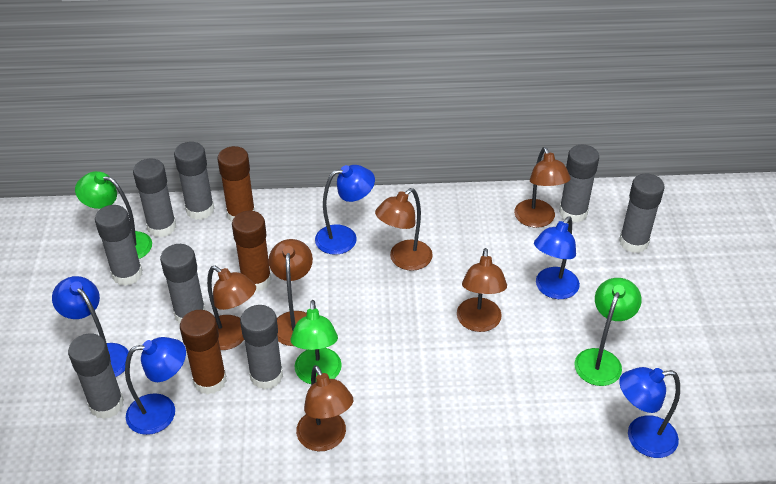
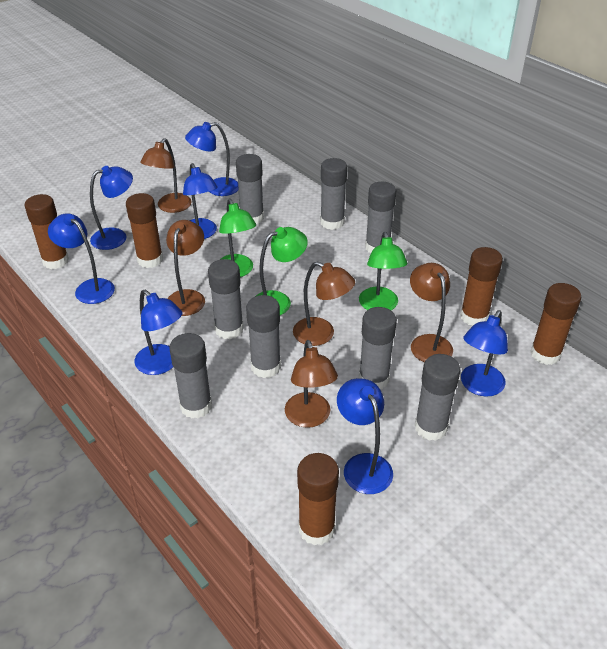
blue lamp: [52,276,129,377] [125,337,186,435] [315,165,375,255] [534,216,580,299] [619,367,680,458] = 5 -> [48,213,115,304] [90,166,133,250] [135,290,183,375] [183,163,218,239] [185,122,239,196] [337,378,393,494] [461,310,508,397] = 7
brown glue stick: [180,310,227,395] [217,146,255,222] [232,211,272,292] = 3 -> [24,194,69,269] [126,193,163,268] [297,453,339,545] [460,247,503,326] [530,283,581,365] = 5
brown lamp: [207,266,256,350] [269,239,313,346] [296,365,353,451] [375,188,433,271] [457,248,507,332] [514,147,571,228] = 6 -> [140,138,192,213] [166,220,205,316] [285,340,338,428] [293,261,355,346] [410,263,453,363] = 5

